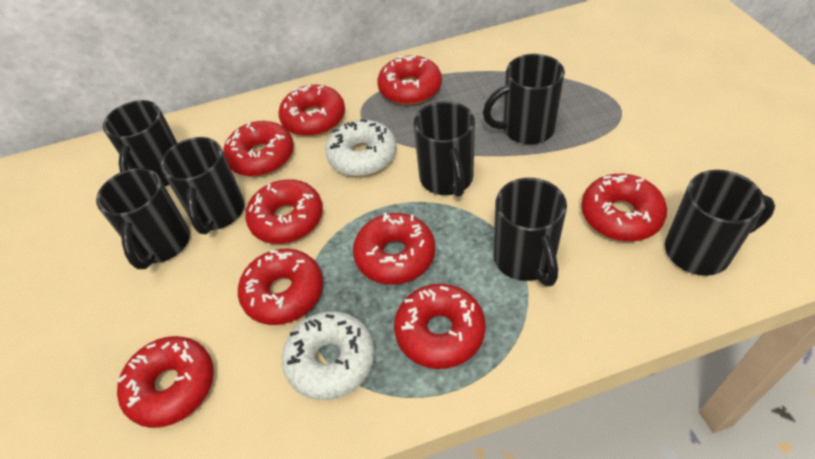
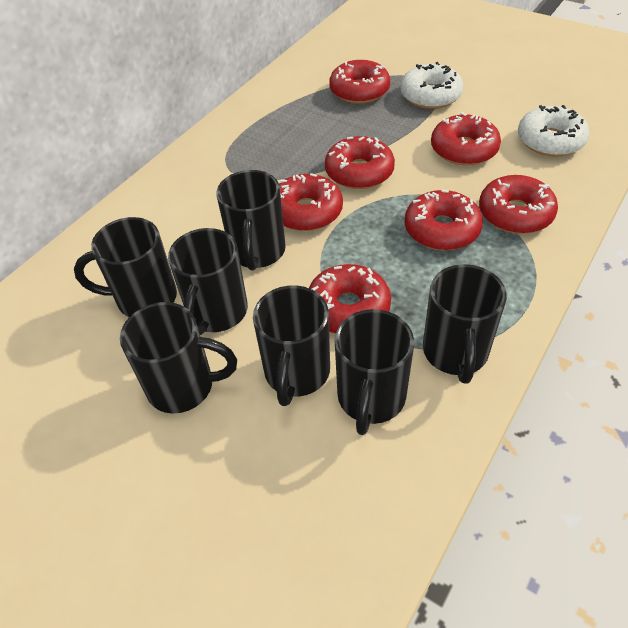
red donut: [117,336,214,428] [223,121,294,176] [238,249,323,325] [245,179,323,244] [278,84,345,136] [353,213,435,284] [377,55,442,105] [394,284,486,369] [581,174,667,241] = 9 -> [279,173,343,231] [309,264,391,333] [325,136,395,189] [329,60,390,104] [404,190,483,251] [431,112,501,166] [479,175,558,234] = 7

